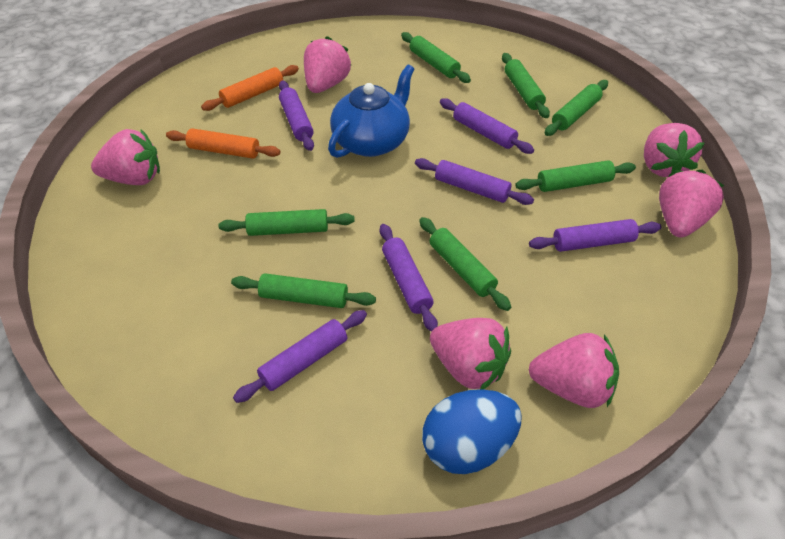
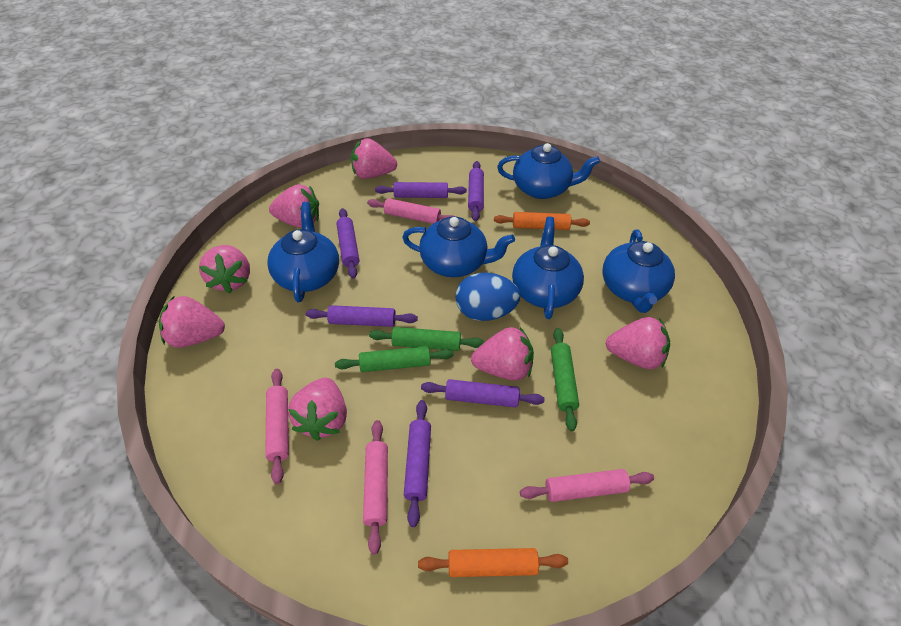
blue teapot: [328,64,414,158] = 1 -> [267,202,339,302] [402,216,515,277] [497,143,600,199] [512,217,584,319] [602,229,675,313] = 5
green rolling pin: [218,209,355,236] [231,273,376,308] [401,32,471,83] [419,217,511,311] [502,53,550,118] [515,160,636,192] [545,80,608,136] = 7 -> [335,346,454,372] [369,327,484,351] [551,328,579,431] = 3
pink rolling pin: none = 0 -> [265,369,289,484] [363,420,388,555] [367,198,455,224] [520,469,654,502] = 4
pink strawberry: [91,129,160,185] [304,36,351,93] [430,318,511,389] [529,333,619,408] [644,123,704,177] [659,170,724,237] = 6 -> [159,296,225,348] [199,245,250,293] [269,184,319,228] [288,378,347,441] [351,138,397,179] [471,327,534,381] [606,317,670,369] = 7

